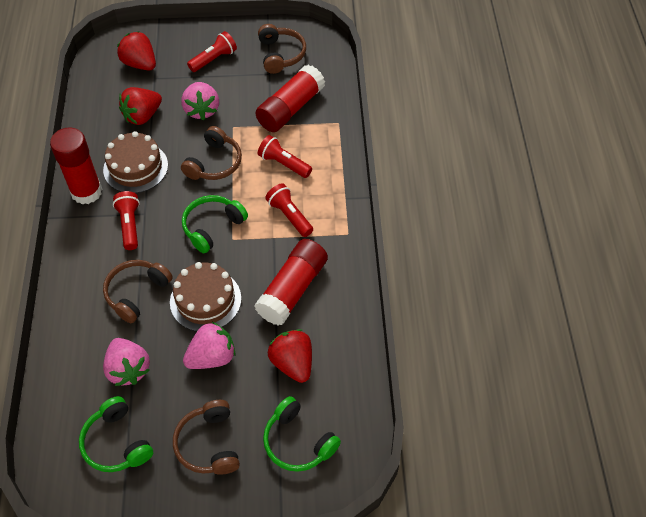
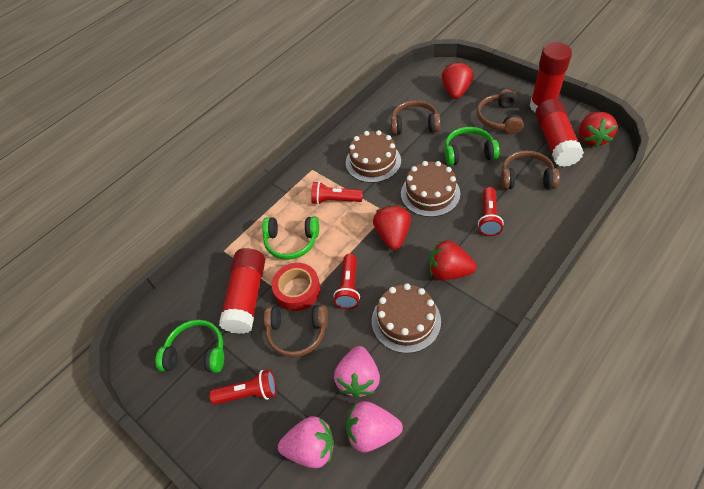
brown cake: [103,131,168,193] [170,262,241,331] = 2 -> [346,130,401,183] [372,283,441,353] [401,161,460,217] = 3
red strawberry: [117,31,156,70] [119,87,162,125] [268,329,312,383] = 3 -> [373,205,411,250] [429,240,477,280] [442,62,473,99] [579,111,617,147] = 4
red tape: none = 0 -> [272,263,321,311] = 1

